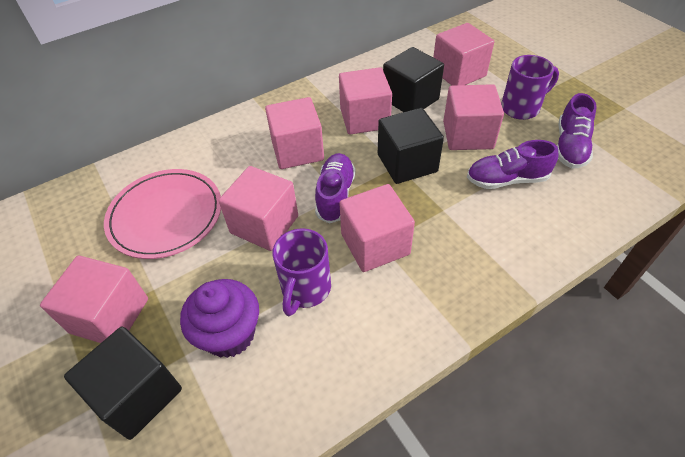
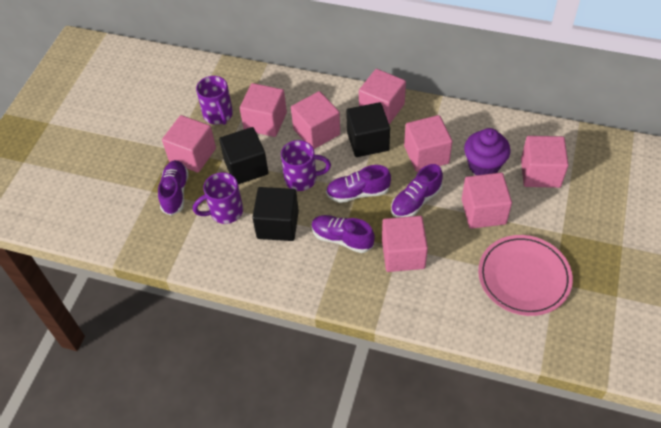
pink cube: [40,256,148,343] [219,166,298,251] [265,97,324,169] [339,67,392,135] [339,184,415,272] [433,23,494,86] [443,84,504,150] = 7 -> [162,115,216,172] [240,83,287,137] [291,91,340,149] [359,69,406,124] [382,216,428,272] [404,115,452,172] [462,173,512,229] [521,136,569,188] = 8
purple mug: [272,228,331,316] [501,55,559,120] = 2 -> [193,172,243,224] [196,76,233,125] [281,140,331,191] = 3
purple shoe: [315,153,355,224] [467,140,558,189] [557,93,597,168] = 3 -> [158,160,189,216] [311,215,375,253] [326,165,391,203] [391,164,443,218] = 4

